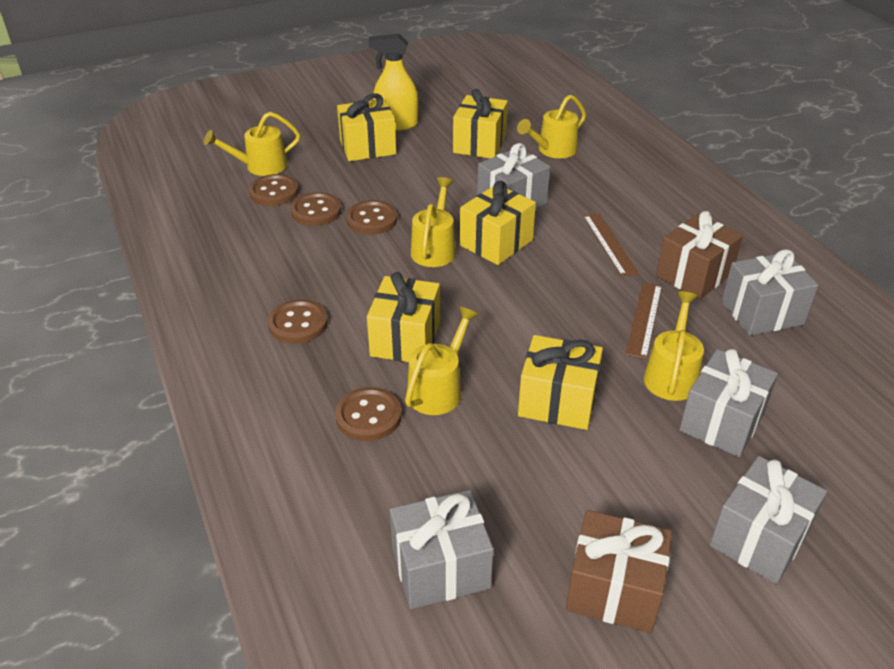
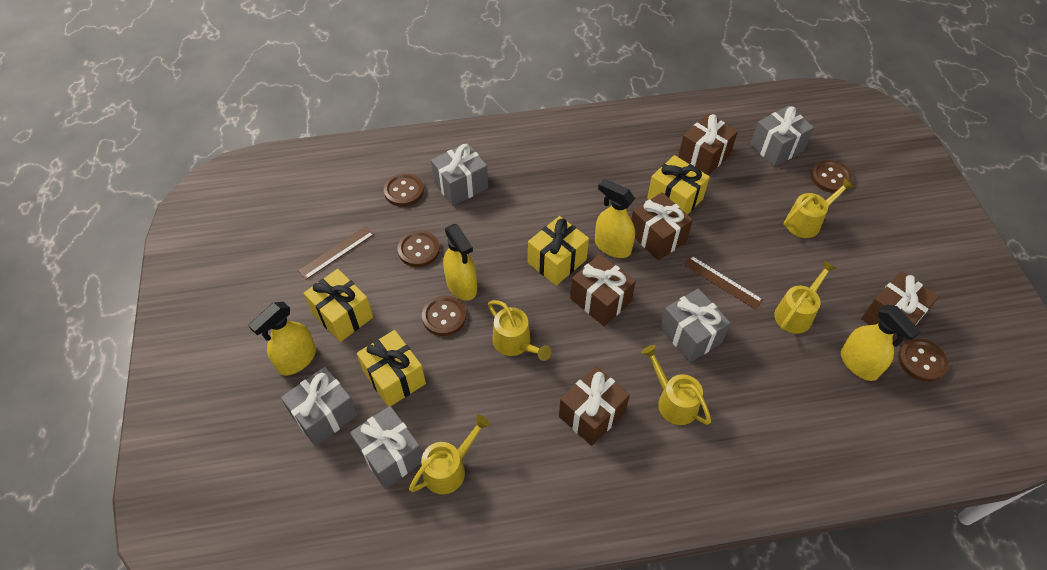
brown gift: [566,510,672,633] [656,211,743,299] = 2 -> [559,366,630,446] [570,254,636,326] [631,192,693,260] [678,114,738,175] [861,271,939,342] = 5
yellow gift: [337,93,396,161] [367,272,440,362] [453,89,508,158] [460,181,536,265] [518,335,603,430] = 5 -> [304,269,373,342] [357,330,426,407] [528,216,589,286] [647,155,710,215] = 4
yellow spray bottle: [368,34,418,131] = 1 -> [248,302,316,375] [443,224,477,301] [595,179,635,258] [841,305,921,381] = 4

